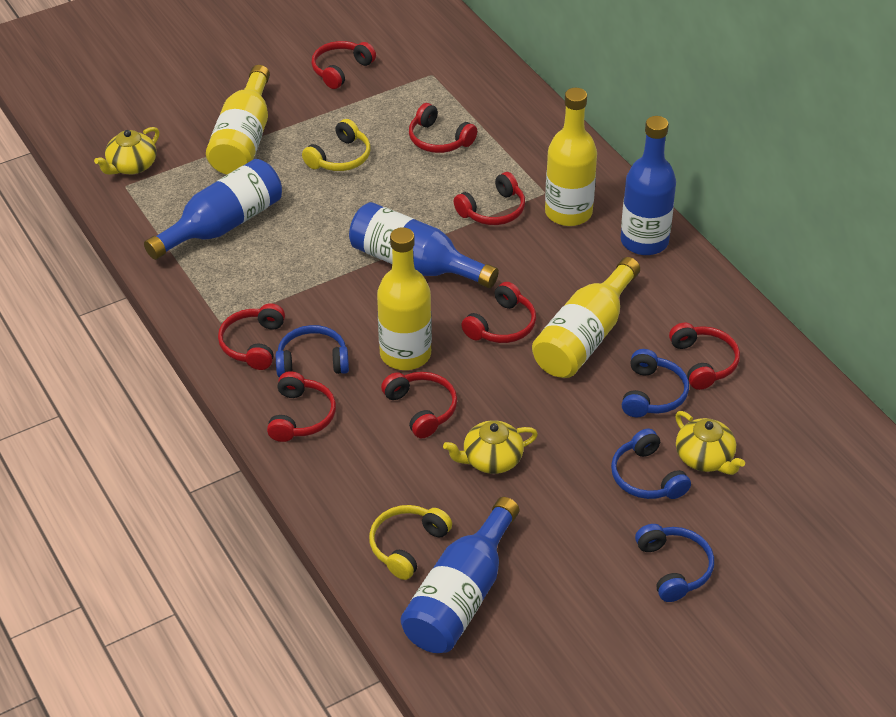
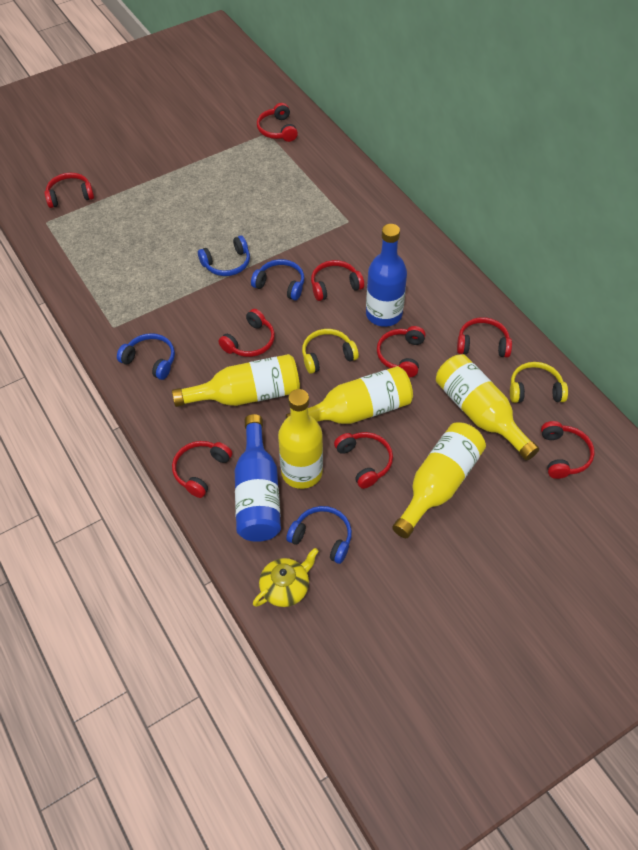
blue bottle: [144,159,282,260] [349,202,499,288] [401,497,519,653] [621,116,676,255] = 4 -> [235,414,281,542] [366,224,407,327] = 2
red headphones: [218,303,285,370] [267,371,336,442] [311,41,376,89] [381,372,457,438] [409,103,477,153] [454,172,525,225] [461,282,536,343] [669,322,740,390] = 8 -> [45,173,94,208] [172,441,232,498] [218,309,275,357] [257,103,298,142] [311,260,364,301] [334,432,393,489] [377,326,426,377] [457,317,512,358] [541,421,595,479] = 9
yellow bottle: [206,65,270,175] [377,227,432,370] [532,257,640,378] [545,88,597,226] = 4 -> [172,354,300,407] [278,389,323,489] [286,366,413,424] [392,422,486,538] [436,354,539,461] = 5
yellow teapot: [94,127,159,175] [443,420,538,474] [675,411,745,475] = 3 -> [253,548,319,607] = 1

